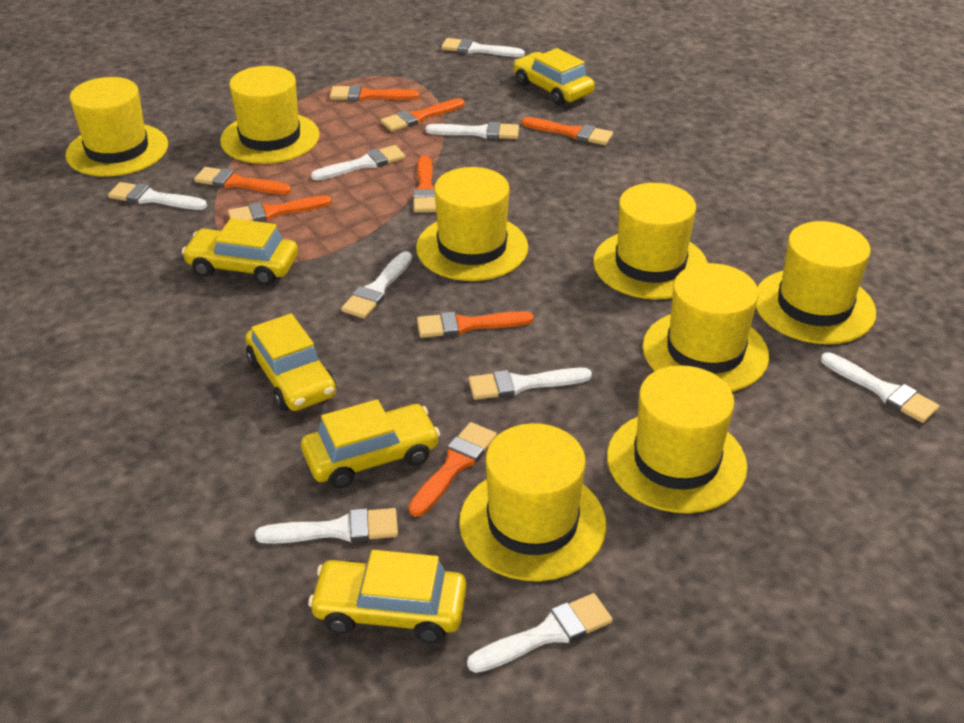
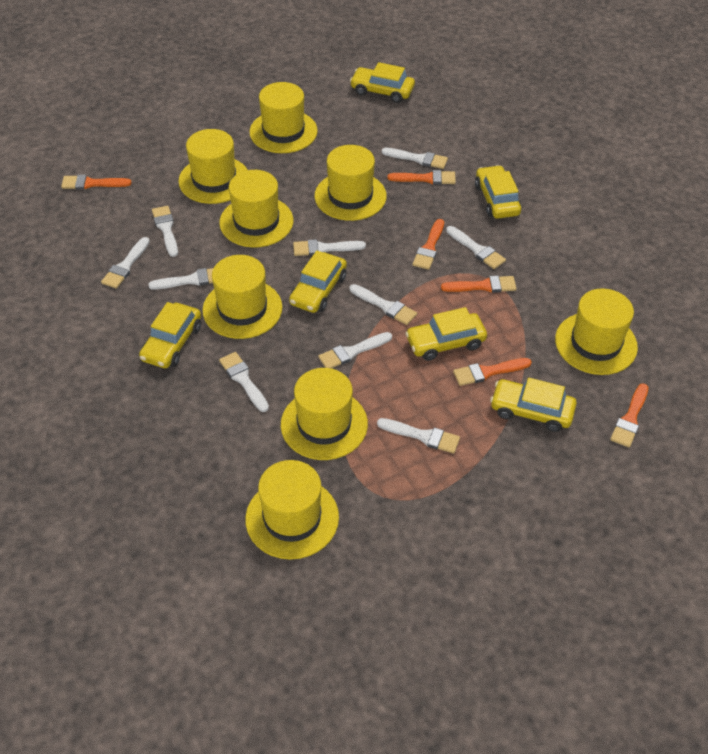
orange brush: [194,167,291,194] [228,195,332,222] [330,85,420,101] [381,98,465,132] [408,422,497,517] [413,156,436,213] [417,311,534,338] [522,117,613,145] = 8 -> [61,175,132,189] [388,170,456,185] [413,219,444,270] [441,276,517,293] [453,358,532,386] [610,383,648,447] = 6
white brush: [108,182,207,210] [255,508,398,544] [311,145,406,180] [341,251,412,319] [426,122,519,139] [441,38,525,57] [467,593,613,673] [468,368,592,400] [821,352,939,423] = 9 -> [101,237,150,289] [148,268,214,290] [152,206,178,257] [219,352,269,412] [293,239,366,256] [318,332,392,368] [350,284,417,325] [377,418,460,453] [382,148,448,169] [446,226,506,269] = 10
yellow car: [182,218,298,285] [245,313,336,411] [301,399,440,489] [308,550,467,643] [513,48,595,105] = 5 -> [139,302,201,368] [289,251,347,313] [350,62,415,103] [405,307,487,361] [475,165,522,219] [490,378,577,432] = 6

